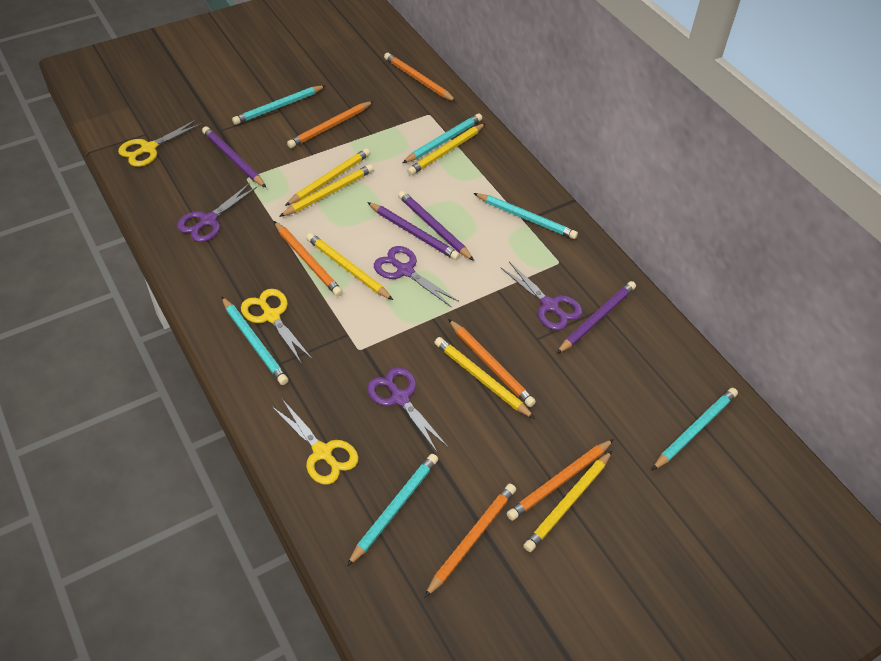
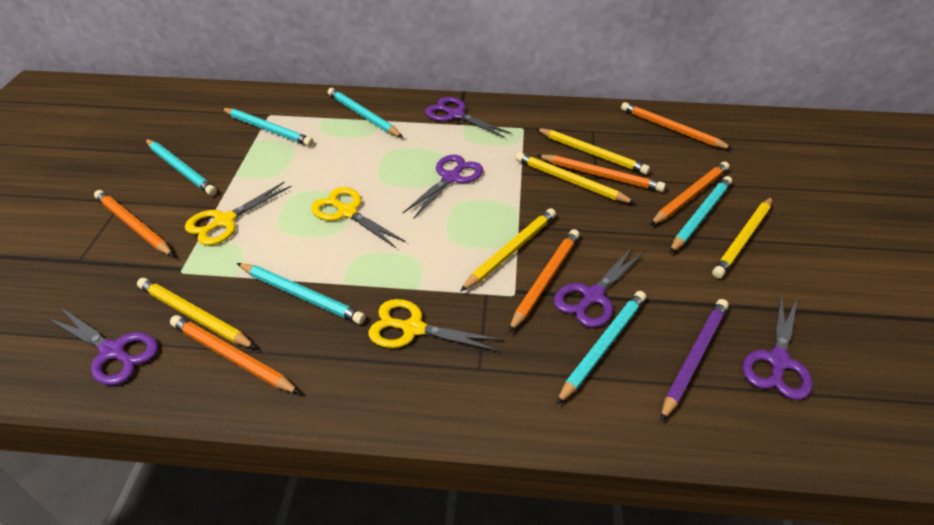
purple pencil: [202,126,266,188] [367,202,460,260] [398,191,474,261] [556,281,636,354] = 4 -> [661,299,729,421] = 1
purple scissors: [177,183,257,242] [367,367,448,453] [374,246,459,308] [500,262,582,330] = 4 -> [47,307,158,385] [403,154,483,219] [425,97,511,138] [554,247,645,328] [743,293,812,400] = 5
yellow pencil: [279,164,374,217] [285,148,370,206] [306,233,393,300] [407,123,486,175] [434,337,535,419] [523,451,612,552] = 6 -> [137,278,256,348] [460,208,556,292] [516,152,635,203] [535,128,650,175] [712,197,773,278] = 5

